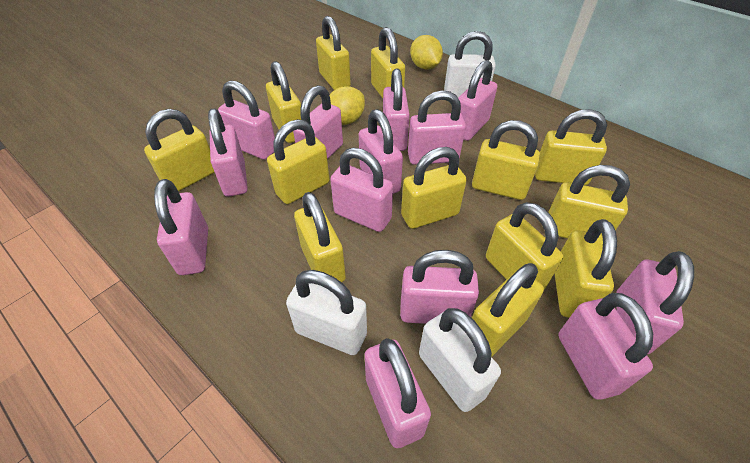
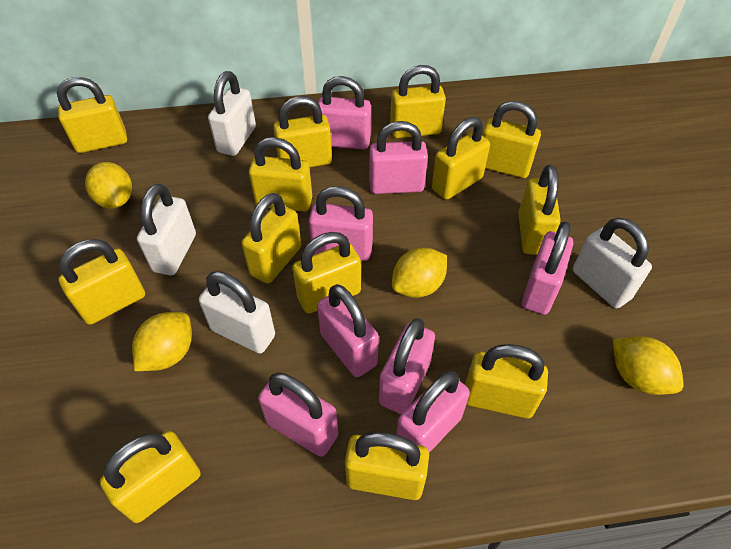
pink padlock: [154,179,208,275] [208,108,248,197] [218,80,275,160] [293,85,343,159] [330,148,393,232] [359,109,403,194] [365,338,431,448] [383,69,410,151] [400,250,479,324] [408,90,466,165] [458,60,497,141] [558,293,653,400] [616,251,694,354] = 13 -> [258,372,338,457] [309,186,373,261] [317,284,379,377] [318,76,371,149] [369,121,428,194] [379,318,435,414] [396,371,470,453] [522,222,573,315] = 8
white padlock: [286,270,367,355] [419,308,501,412] [444,31,496,98] = 3 -> [137,184,196,275] [199,271,275,354] [208,71,256,156] [573,218,652,308] = 4
yellow lemon: [329,86,365,125] [410,35,443,70] = 2 -> [85,162,132,209] [132,312,192,371] [392,247,447,298] [613,336,683,395] = 4

